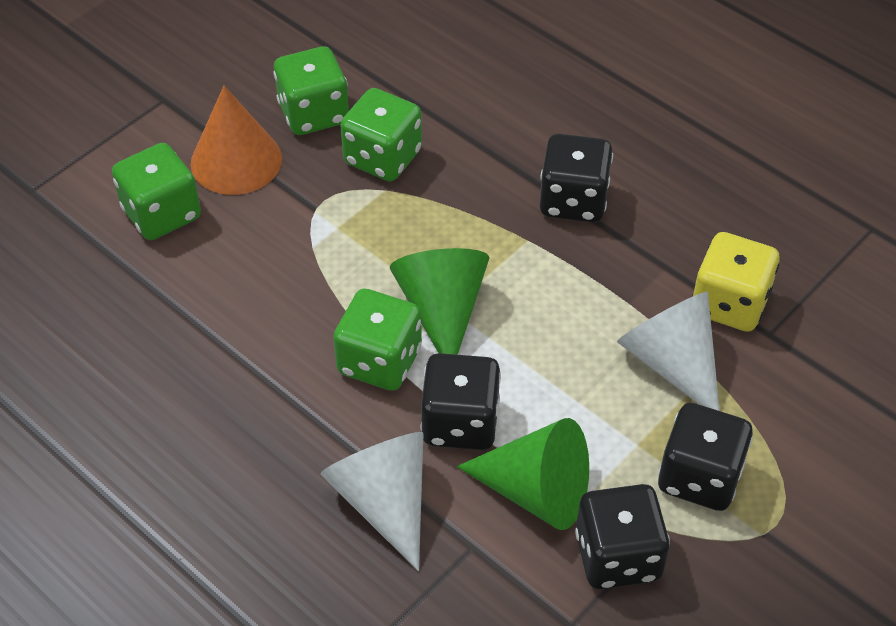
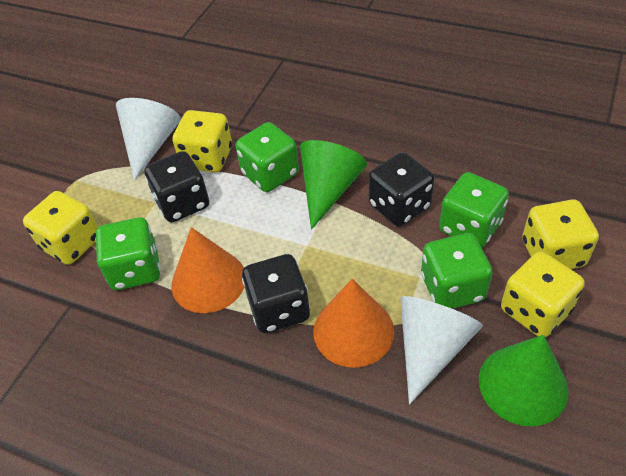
black dice: [421,353,501,450] [540,134,613,222] [575,484,670,589] [658,403,753,511] = 4 -> [144,151,209,222] [242,254,310,333] [369,152,434,227] = 3
orange cone: [191,86,282,195] = 1 -> [171,227,244,313] [313,279,394,368] = 2
yellow dice: [692,232,780,332] = 1 -> [23,191,98,265] [173,110,232,172] [501,252,585,337] [522,200,599,269] = 4

